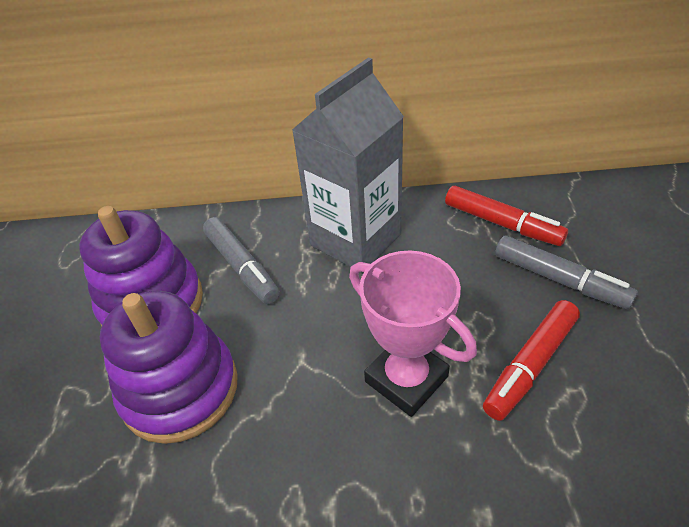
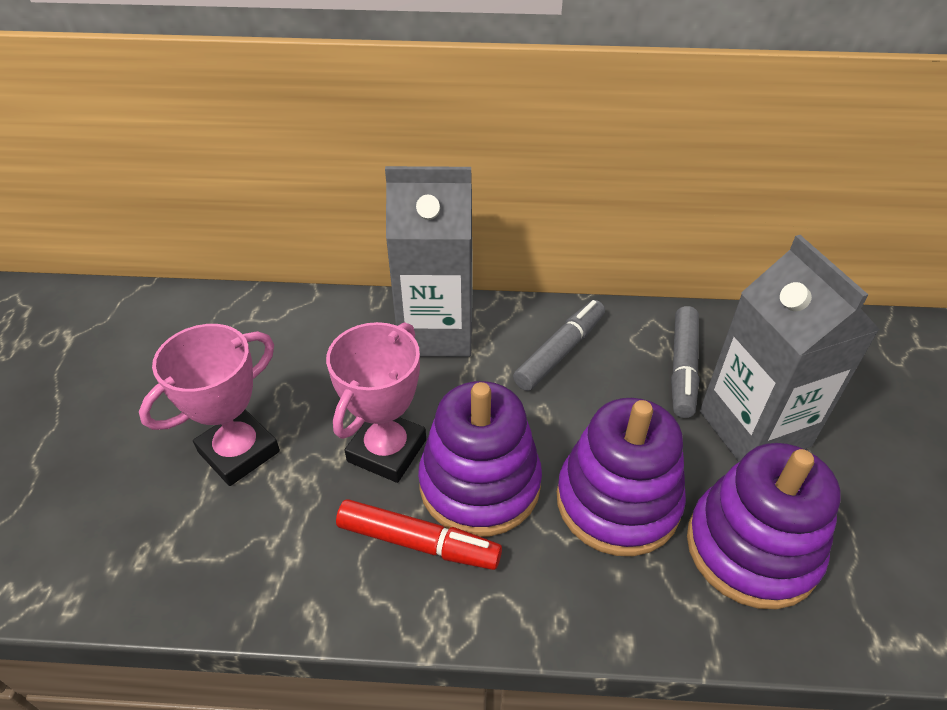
grey carton: [292,57,404,273] = 1 -> [385,166,473,357] [700,235,880,462] = 2
pink trophy: [349,250,477,417] = 1 -> [139,324,280,486] [326,322,426,483] = 2
purple stacking toy: [79,206,203,326] [100,291,238,444] = 2 -> [418,381,542,537] [557,398,686,556] [687,443,841,609] = 3
red marker: [445,186,568,246] [483,300,580,421] = 2 -> [336,499,502,570] = 1

